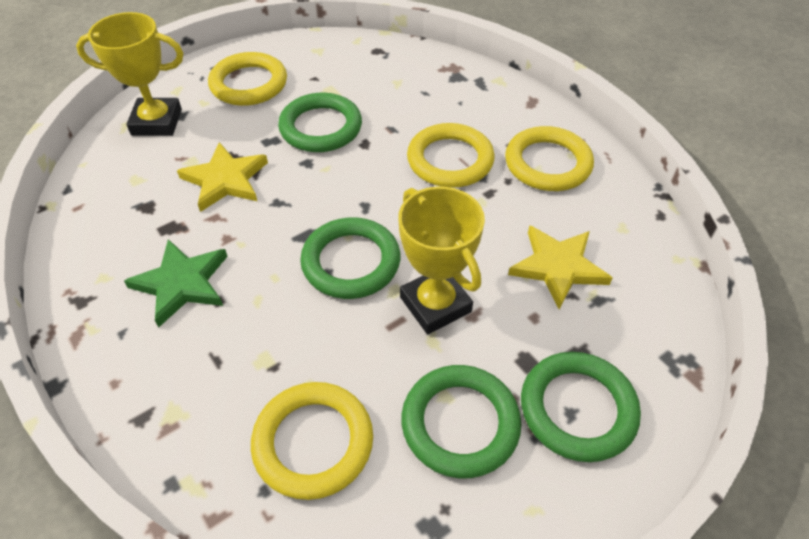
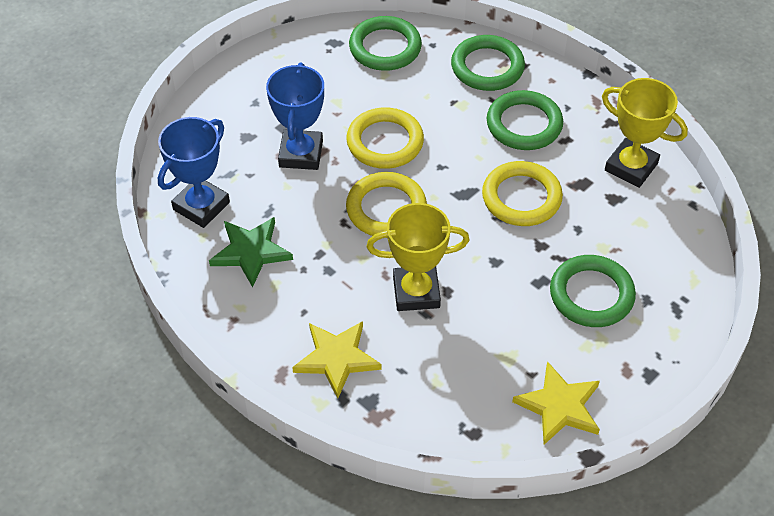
blue trophy: none = 0 -> [158,117,230,228] [266,63,324,170] = 2
yellow ring: [208,52,287,106] [251,382,373,500] [407,123,495,188] [505,126,594,191] = 4 -> [346,107,424,169] [346,172,427,238] [482,161,563,226] = 3

